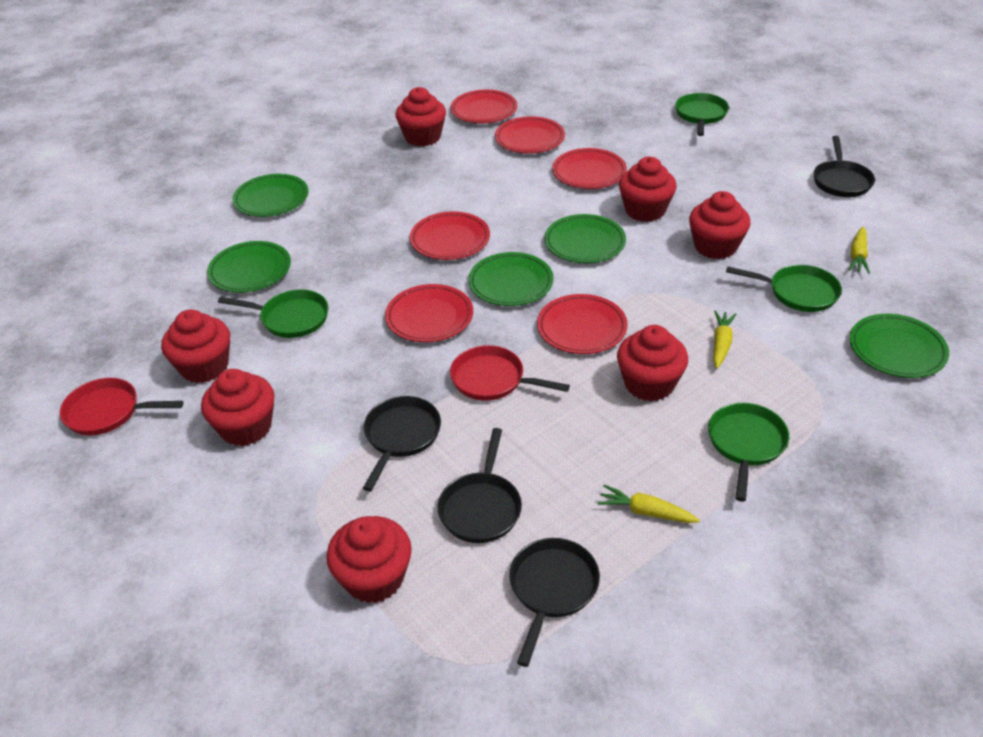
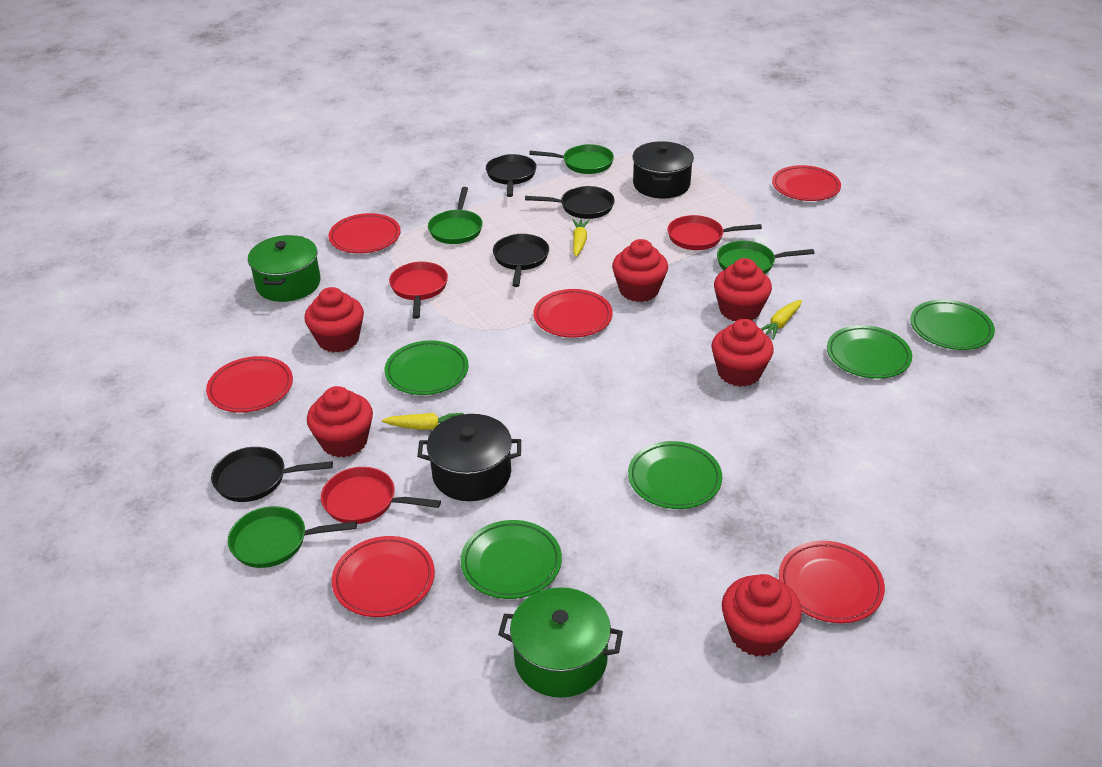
black pot: none = 0 -> [417,414,521,501] [632,141,694,199] = 2
green pot: none = 0 -> [248,235,321,302] [498,587,623,698] = 2
red cupcake: [161,309,230,383] [201,369,275,446] [326,516,412,603] [395,87,446,146] [617,325,688,401] [619,157,677,222] [689,191,751,259] = 7 -> [304,287,364,353] [307,386,373,458] [612,239,668,302] [711,319,774,387] [714,258,772,321] [722,574,802,657] = 6
red pan: [60,378,184,435] [450,345,570,401] = 2 -> [321,467,441,524] [389,262,448,319] [667,215,762,250] = 3

